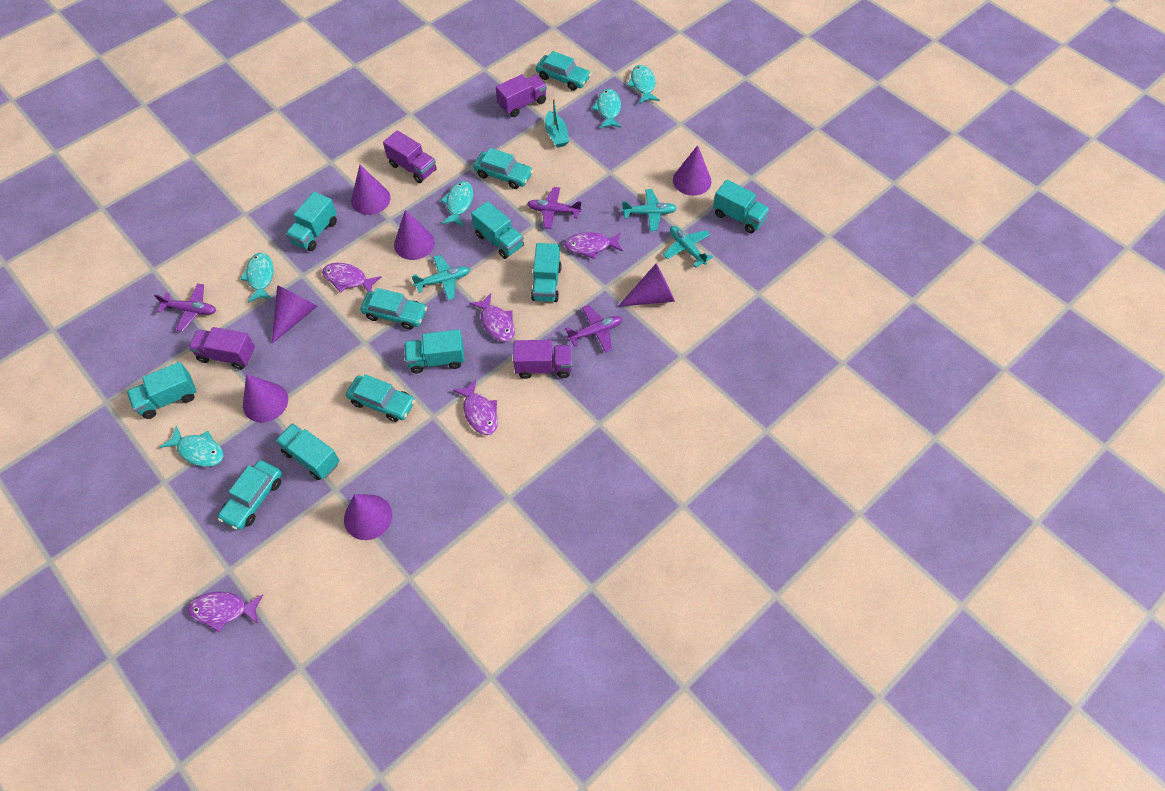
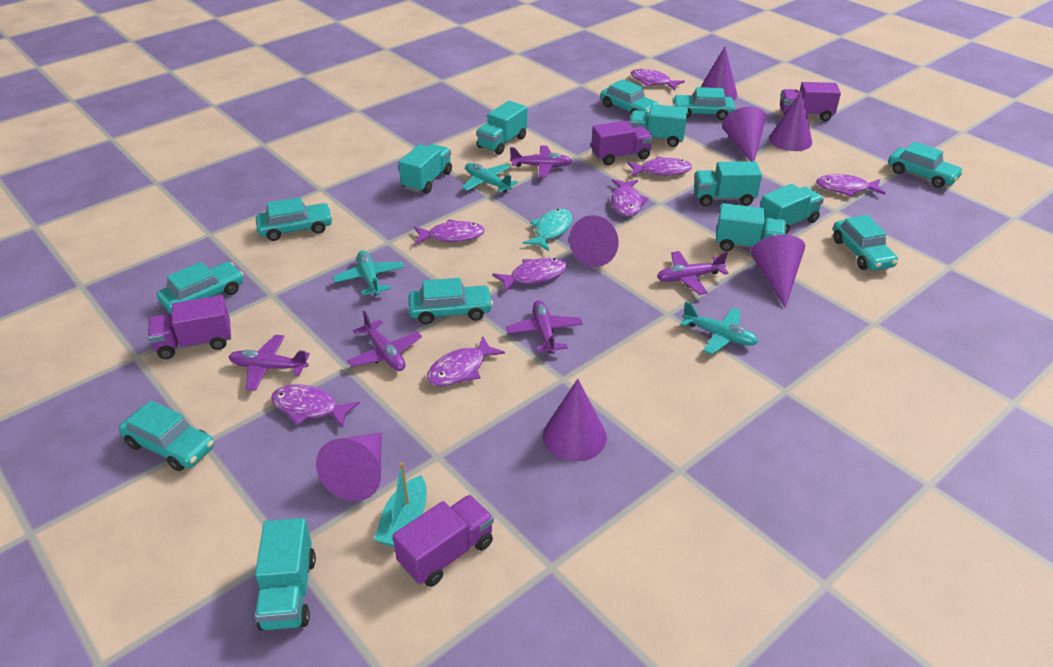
purple fish: [188,592,263,633] [322,263,381,293] [453,380,498,435] [470,293,515,342] [564,232,623,259] = 5 -> [271,384,360,428] [414,219,485,244] [427,337,505,386] [492,258,567,293] [611,179,649,217] [627,156,692,176] [630,69,685,90] [816,174,886,197] = 8
purple plane: [154,284,216,332] [527,187,582,229] [565,305,622,353] = 3 -> [229,335,310,391] [347,311,422,371] [506,300,583,354] [510,146,572,177] [657,251,729,295] = 5
turquoise car: [218,460,282,530] [346,374,415,422] [360,288,427,330] [473,148,533,189] [536,51,591,91] = 5 -> [119,401,214,471] [157,262,244,314] [256,197,333,241] [408,278,493,324] [600,79,659,115] [672,87,735,120] [833,215,898,271] [888,142,964,188] = 8
turquoise fish: [160,426,224,467] [240,253,274,303] [441,181,473,226] [592,89,621,128] [627,65,660,103] = 5 -> [523,208,572,251] = 1

